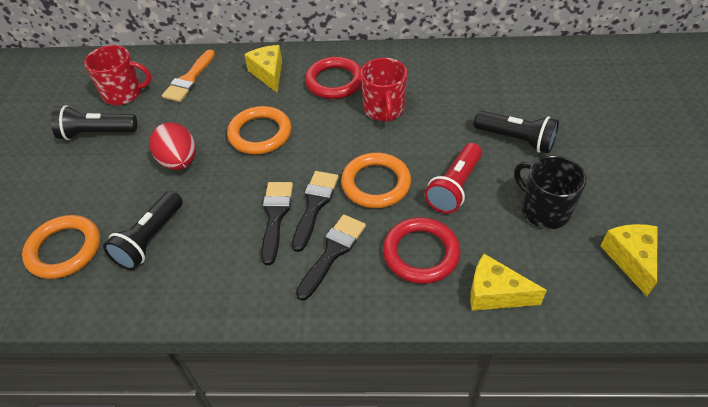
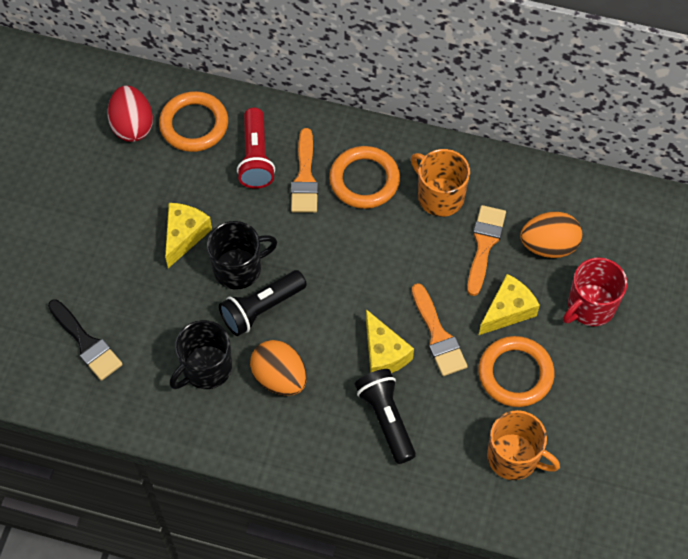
black brush: [261,182,293,265] [292,171,339,252] [296,214,366,301] = 3 -> [48,299,123,381] = 1
black flashlight: [51,105,137,140] [103,191,183,270] [474,111,559,154] = 3 -> [219,270,307,336] [355,369,416,464] = 2
black mug: [514,156,587,229] = 1 -> [169,320,232,389] [207,221,277,290] = 2
orange brush: [162,49,215,102] = 1 -> [291,128,318,213] [412,283,468,376] [467,205,506,296] = 3
orange egg: none = 0 -> [250,340,307,396] [520,212,582,258] = 2
orange mug: none = 0 -> [411,149,470,217] [487,410,560,480] = 2
red mug: [84,45,152,105] [361,58,407,122] = 2 -> [563,257,627,326] = 1
red ring: [305,57,362,99] [383,217,461,284] = 2 -> none = 0

